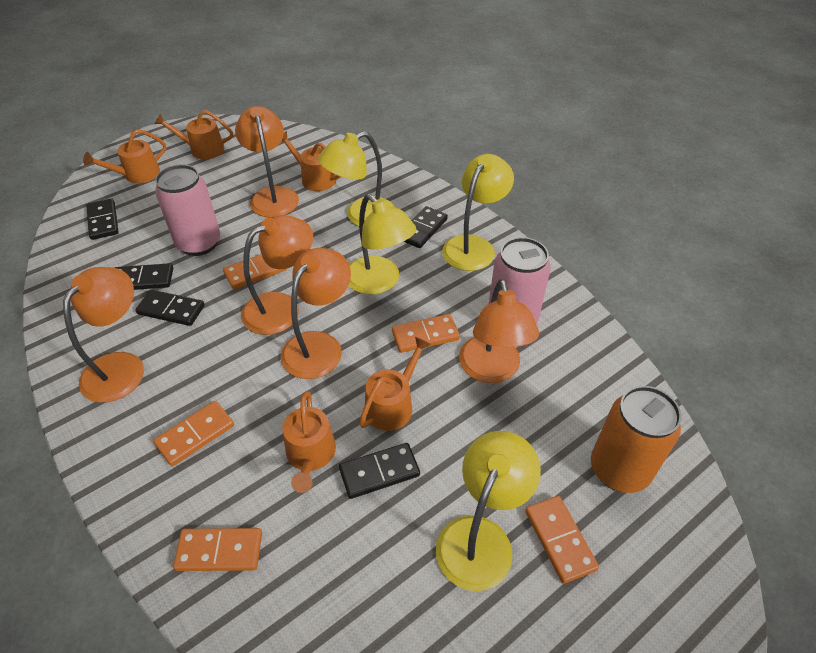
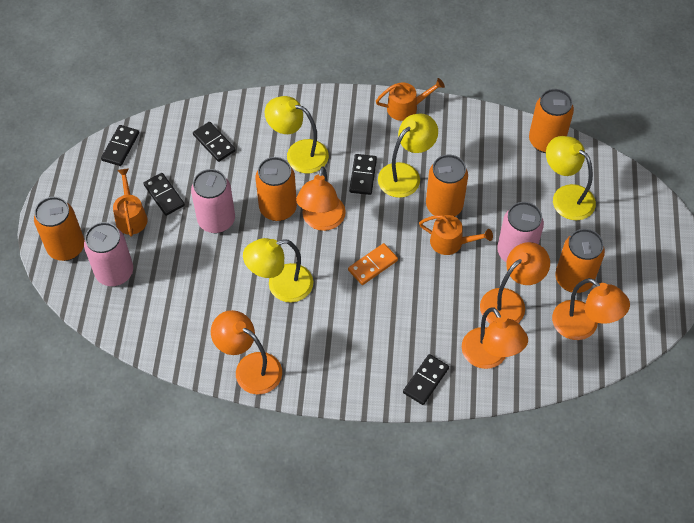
orange can: [591,386,681,493] = 1 -> [34,197,85,261] [255,157,297,221] [426,155,468,216] [529,89,574,153] [555,229,605,293] = 5
orange domino: [153,401,234,466] [173,528,262,571] [223,254,287,289] [392,314,460,353] [525,496,599,584] = 5 -> [348,243,398,285] = 1
orange watering can: [83,129,167,183] [154,110,233,159] [282,131,341,191] [282,391,336,493] [359,337,431,431] = 5 -> [113,169,148,236] [376,78,445,121] [419,215,493,255] = 3
pink can: [155,164,220,256] [489,237,551,324] = 2 -> [84,222,133,286] [191,169,235,233] [497,202,544,262] = 3

